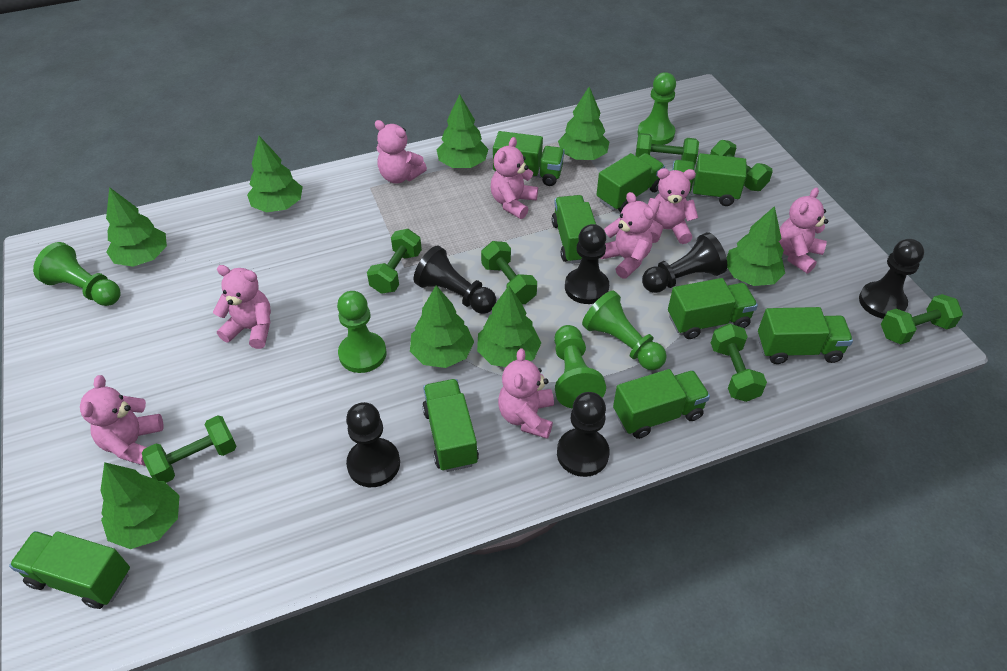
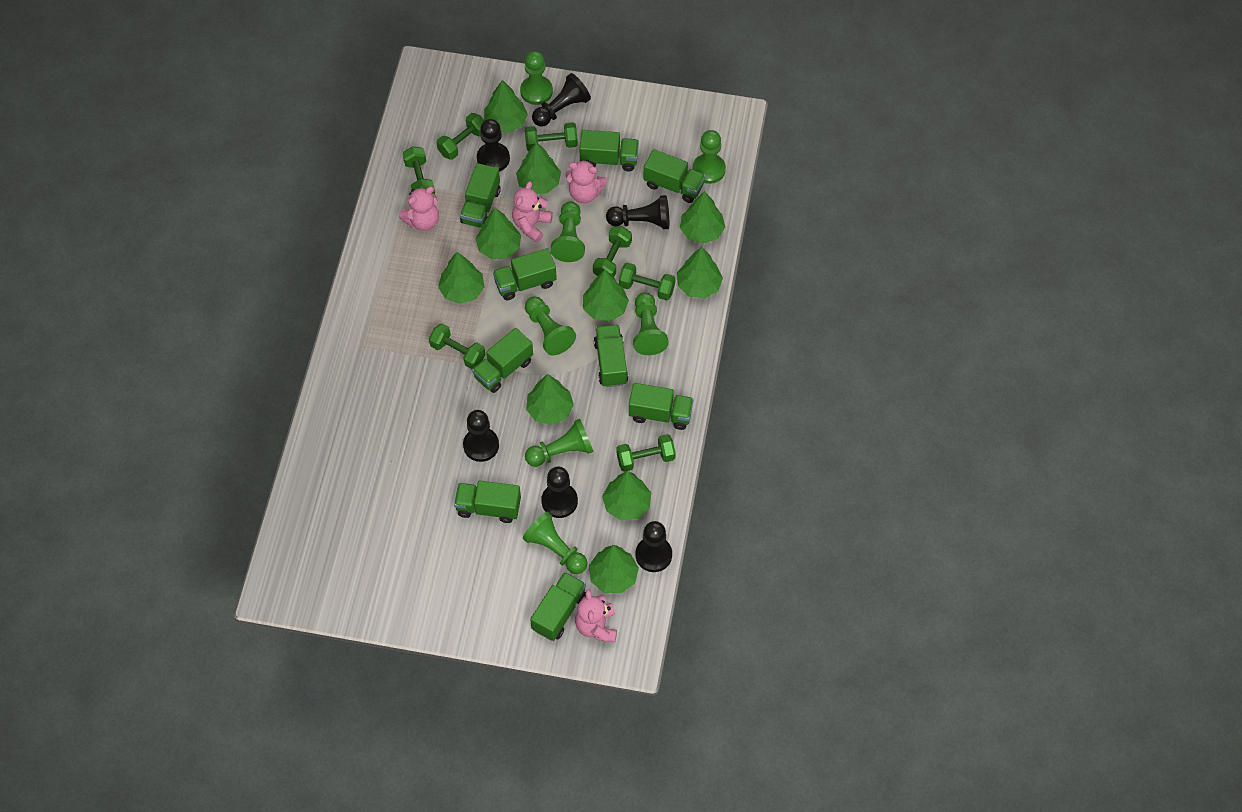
green pawn: [33,242,121,306] [337,291,386,373] [554,325,606,408] [582,290,667,370] [637,72,676,145] = 5 -> [520,51,553,105] [523,511,588,574] [525,297,576,355] [525,419,594,467] [551,202,585,262] [633,292,669,355] [693,130,726,184] = 7
green tree: [100,462,179,549] [106,187,167,267] [247,136,303,213] [410,285,474,368] [436,94,488,168] [477,286,541,367] [558,87,609,160] [727,206,785,286] = 8 -> [438,252,484,304] [475,208,521,259] [484,80,528,133] [516,142,561,194] [526,374,574,425] [583,270,629,321] [589,545,639,594] [602,471,651,520] [677,247,723,298] [680,191,725,244] = 10
pink teddy bear: [80,375,164,466] [213,265,271,349] [375,120,427,183] [491,137,538,219] [498,348,554,439] [600,192,654,278] [648,168,698,244] [779,187,828,274] = 8 -> [399,187,439,231] [512,181,553,243] [566,160,607,203] [575,590,617,642] = 4

